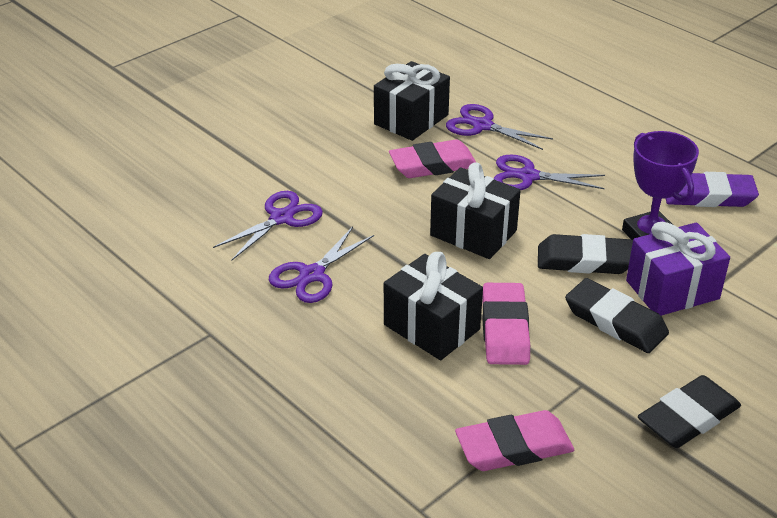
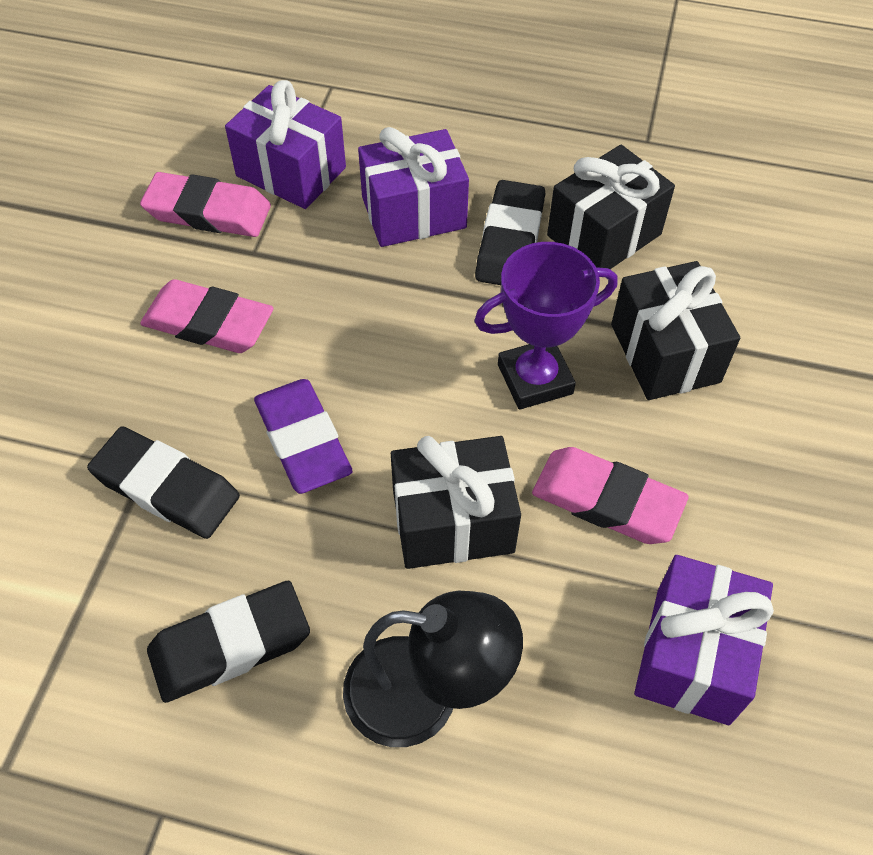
black lamp: none = 0 -> [343,591,523,747] = 1
purple gift: [626,222,730,316] = 1 -> [225,80,346,209] [358,127,469,247] [634,555,774,725] = 3
purple scissors: [213,191,323,260] [269,227,374,303] [446,104,553,150] [494,155,605,190] = 4 -> none = 0

